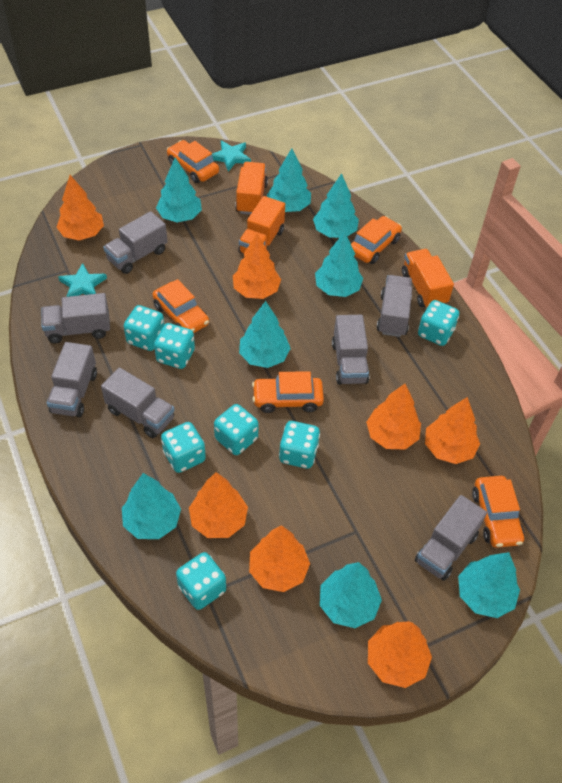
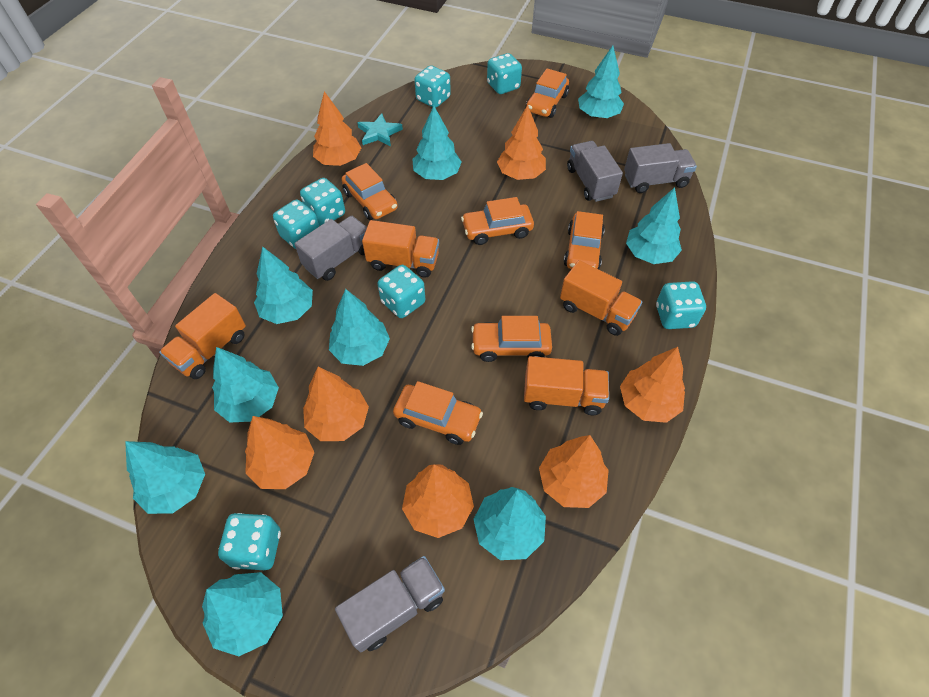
grey truck: [41,293,110,344] [47,342,97,417] [101,368,175,438] [103,211,168,274] [332,315,369,385] [377,275,412,337] [415,495,487,581] = 7 -> [295,216,367,281] [335,556,445,652] [567,141,623,202] [624,143,697,193] = 4
orange car: [153,279,209,333] [167,140,219,183] [252,371,324,413] [351,216,402,264] [472,476,524,548] = 5 -> [341,163,398,220] [393,381,483,445] [461,197,534,245] [471,316,552,362] [526,68,569,118] [564,211,605,269] = 6
orange truck: [235,162,268,215] [238,196,285,254] [402,249,454,307] = 3 -> [159,293,246,379] [362,220,439,278] [524,356,609,415] [560,260,642,336] = 4
turquoise star: [58,263,107,297] [212,140,251,171] = 2 -> [357,113,403,146] = 1
turquoise tree: [122,473,181,539] [156,158,202,222] [239,301,291,368] [267,148,311,212] [313,173,359,238] [315,231,363,297] [320,562,382,628] [458,552,520,618] = 8 -> [125,441,205,514] [202,572,283,656] [212,347,279,423] [254,247,313,324] [329,289,390,366] [413,106,462,180] [473,487,546,560] [578,46,624,119] [626,187,682,264] = 9

